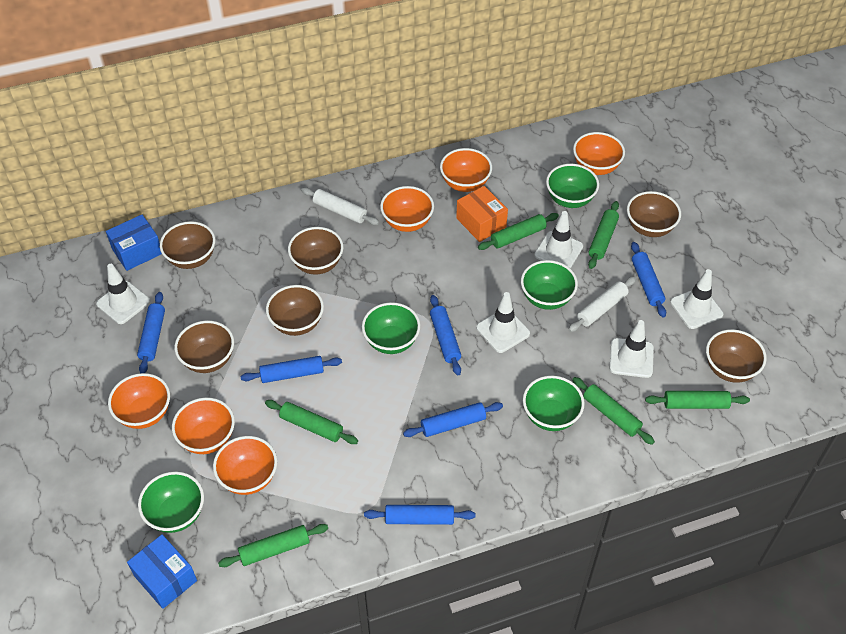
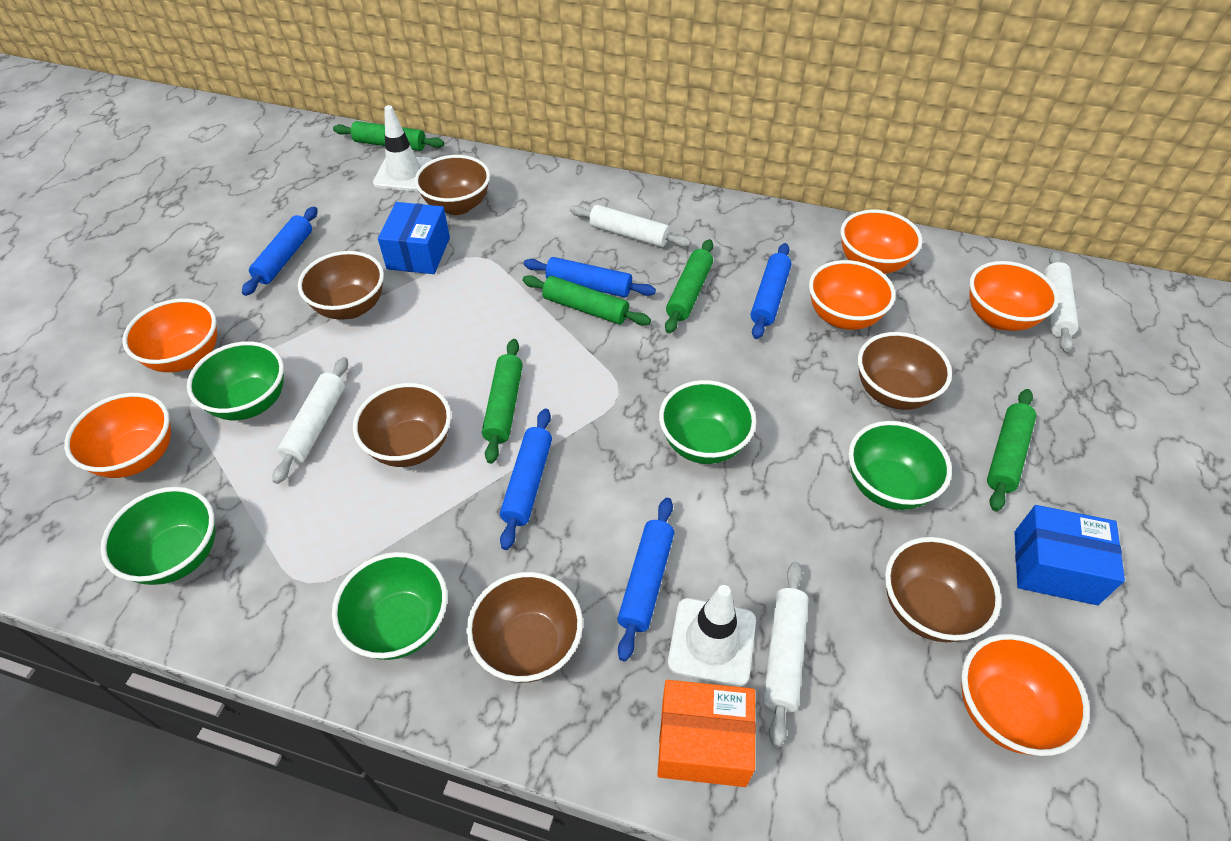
blue rolling pin: [137,292,165,373] [240,356,342,383] [364,505,475,525] [403,402,503,437] [430,295,461,375] [631,242,666,318] = 6 -> [242,207,318,296] [500,409,552,550] [524,257,656,297] [617,498,674,661] [751,243,791,339] = 5
green rolling pin: [218,524,328,567] [265,400,358,444] [478,213,559,250] [572,377,655,445] [588,201,619,269] [645,391,750,409] = 6 -> [333,121,444,151] [482,339,523,464] [523,275,651,325] [665,239,713,333] [987,389,1036,511] = 5
white rolling pin: [301,187,379,225] [568,276,636,332] = 2 -> [272,357,348,484] [570,205,691,247] [763,562,809,748] [1044,251,1079,352] = 4
white traffic cone: [96,264,150,324] [476,292,530,353] [534,211,583,269] [610,320,654,378] [670,269,724,329] = 5 -> [373,105,433,191] [668,585,756,687] = 2

